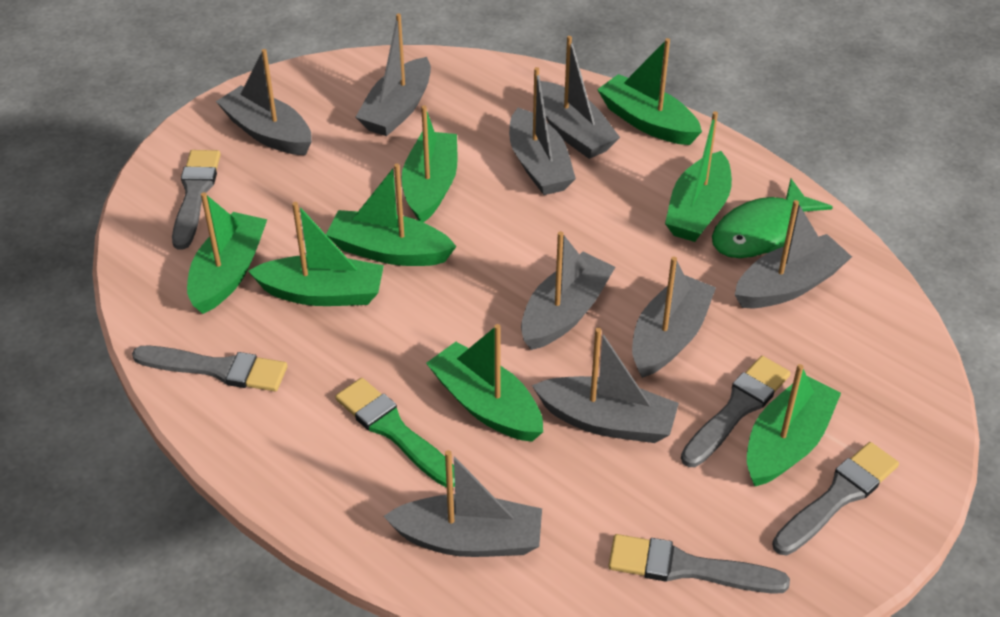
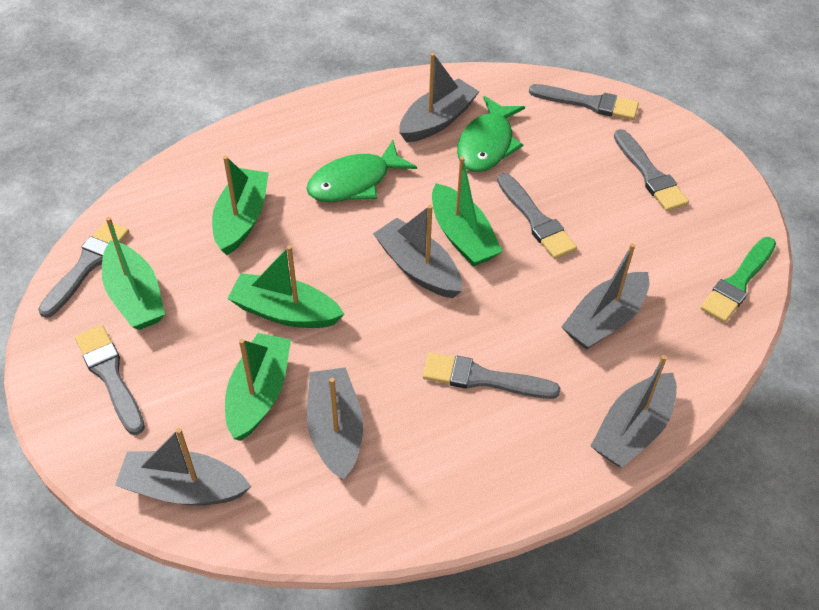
green boat: [187,192,267,314] [248,202,384,306] [326,163,457,266] [401,105,457,222] [426,324,543,442] [597,38,702,145] [665,111,732,242] [747,364,841,486] = 8 -> [102,217,165,330] [212,156,269,255] [225,333,291,441] [227,245,344,328] [432,156,503,267] = 5
green fish: [712,179,833,258] = 1 -> [306,140,417,202] [457,96,525,172] = 2
grey boat: [216,49,312,155] [355,13,431,136] [383,450,542,557] [509,67,576,195] [521,231,615,350] [532,328,679,443] [540,36,620,159] [632,257,716,378] [735,200,852,308] = 9 -> [115,428,251,506] [307,367,363,480] [373,205,462,298] [399,53,479,143] [561,243,649,350] [591,355,677,467] = 6
grey brush: [132,346,287,391] [172,150,221,250] [608,534,790,594] [681,356,790,467] [772,442,899,555] = 5 -> [38,221,129,318] [75,325,145,435] [423,353,560,399] [497,173,577,259] [529,84,639,120] [614,129,689,211] = 6

